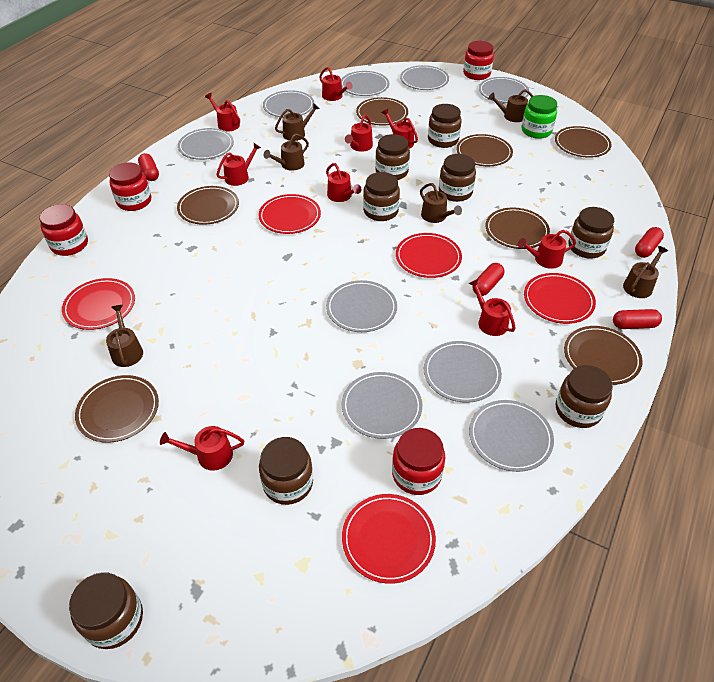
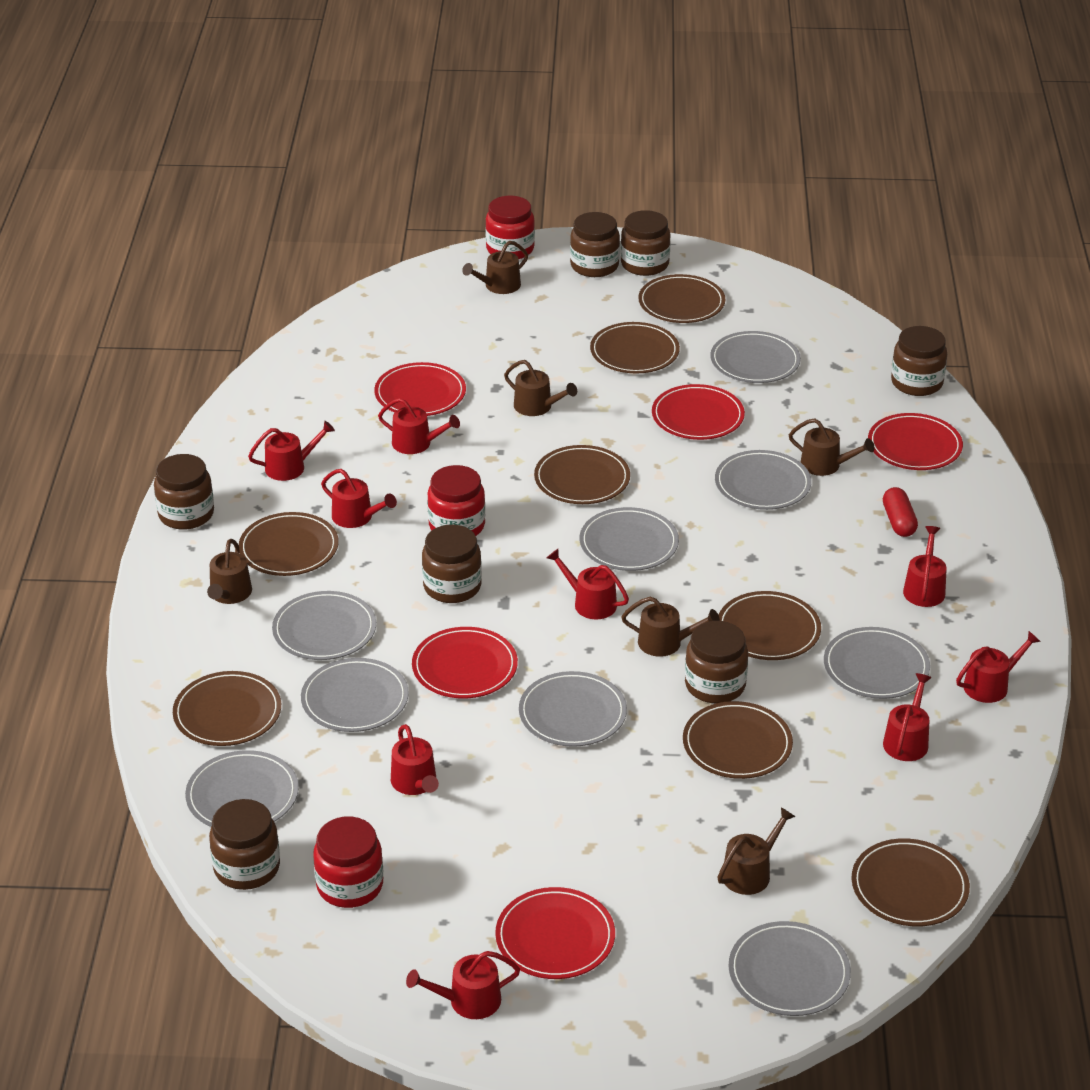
brown jar: [69,572,143,649] [259,437,313,505] [363,172,400,221] [375,134,410,180] [428,104,462,148] [439,154,476,202] [556,365,613,428] [568,207,614,259] = 8 -> [154,454,214,530] [209,799,280,890] [422,525,482,603] [570,212,620,277] [620,210,671,276] [685,621,748,703] [891,326,947,396] = 7
brown plate: [75,375,159,443] [177,186,239,225] [356,97,408,126] [456,134,513,166] [485,208,550,249] [555,126,612,158] [564,326,643,385] = 7 -> [173,671,281,746] [239,512,339,576] [534,445,630,504] [590,322,680,374] [638,274,725,323] [683,701,793,779] [719,591,821,660] [852,838,970,926] = 8
green jar: [521,95,557,139] = 1 -> none = 0
red capsule: [138,153,159,181] [473,263,504,296] [613,309,662,329] [635,227,664,258] = 4 -> [883,487,918,537] = 1
red jar: [39,204,88,256] [109,163,151,211] [392,428,445,495] [463,41,494,80] = 4 -> [313,816,383,908] [428,465,485,536] [485,196,535,259] = 3

